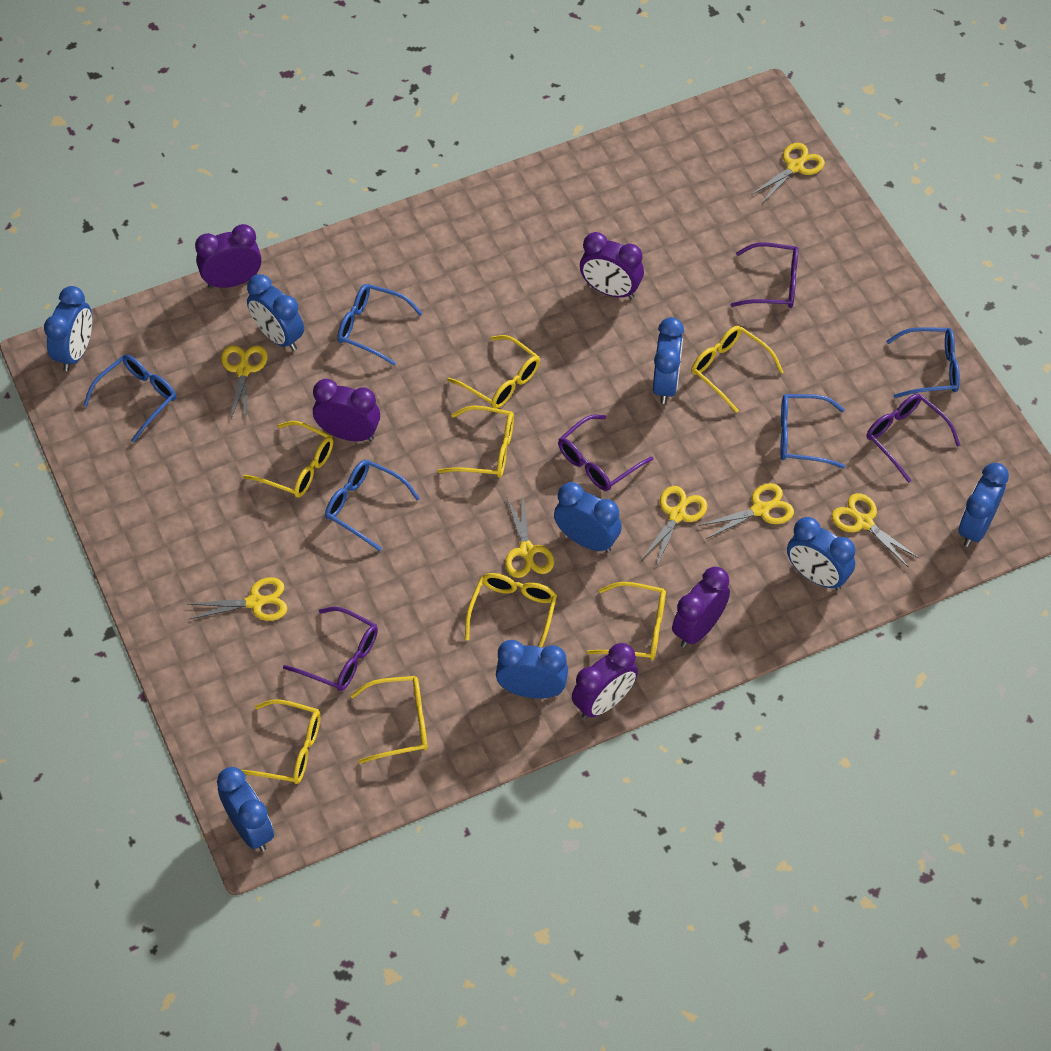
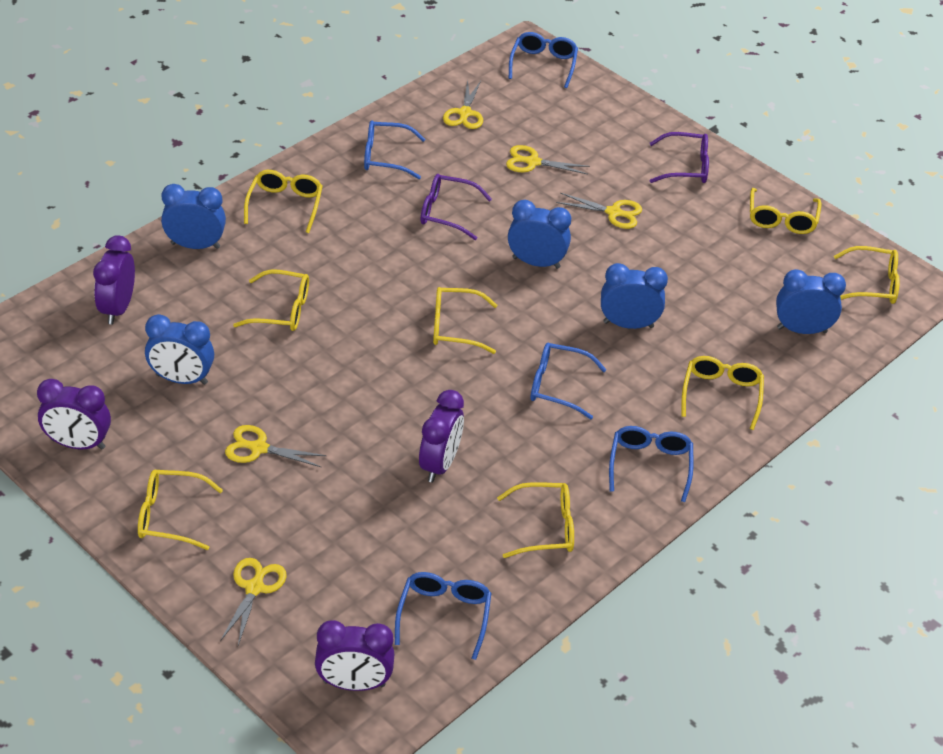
blue clock: [44,286,92,371] [217,767,274,851] [247,274,304,351] [496,640,568,699] [554,482,622,553] [653,317,684,404] [787,517,855,590] [958,463,1009,547] = 8 -> [145,314,214,385] [161,184,226,249] [508,200,571,269] [601,263,668,329] [776,269,846,334] = 5
purple clock: [195,224,262,289] [313,379,380,441] [572,643,638,719] [580,232,644,299] [672,567,730,648] = 5 -> [37,379,111,450] [93,235,135,324] [315,620,394,691] [419,390,464,482] = 4
purple glasses: [283,607,378,691] [558,414,653,491] [731,243,799,308] [867,394,960,483] = 4 -> [421,174,492,240] [650,132,709,183] = 2
yellow scissors: [188,577,287,621] [221,345,268,422] [505,498,554,578] [642,486,707,567] [698,483,794,539] [751,143,825,204] [831,493,920,568] = 7 -> [220,558,287,645] [225,425,327,468] [443,80,483,129] [506,145,590,174] [556,193,642,229] = 5

